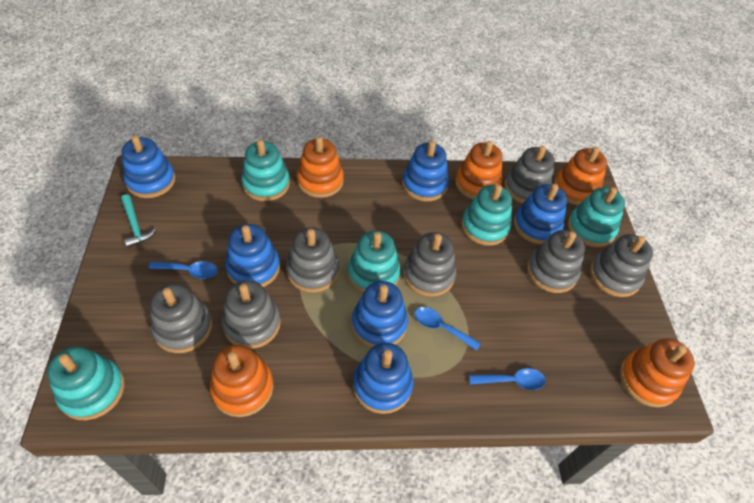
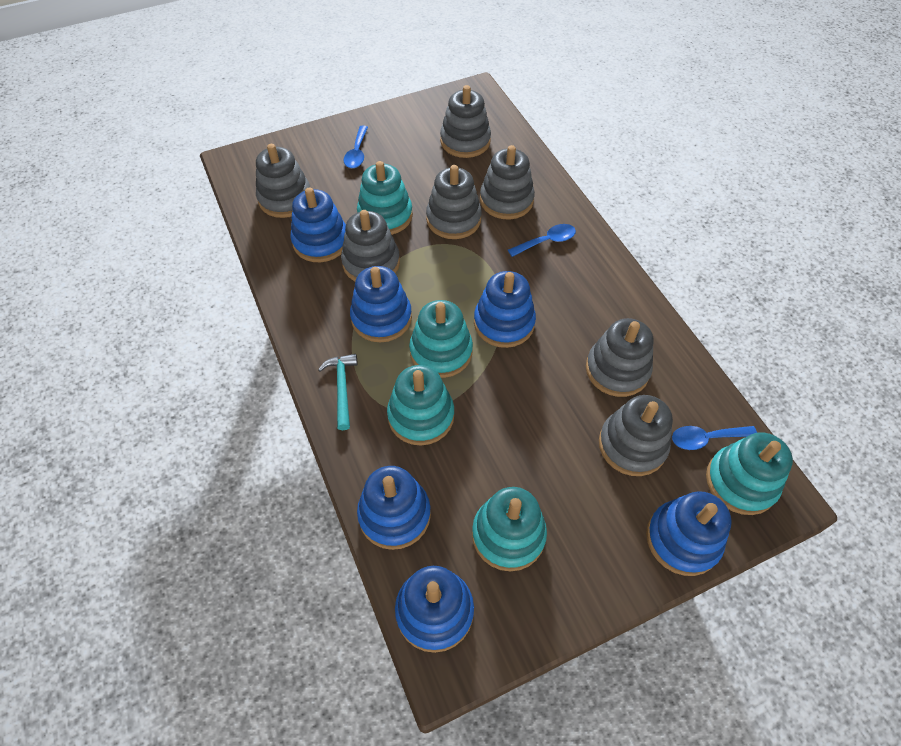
orange stacking toy: [210,345,273,417] [297,137,344,198] [455,141,502,199] [554,147,607,205] [620,339,695,407] = 5 -> none = 0

